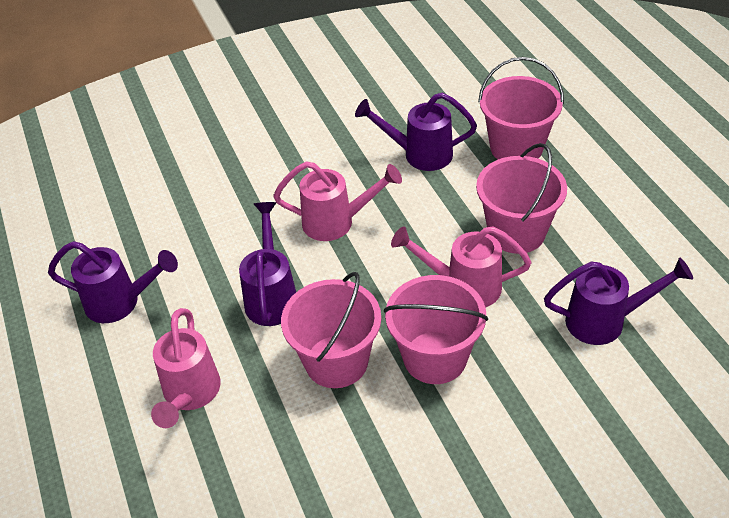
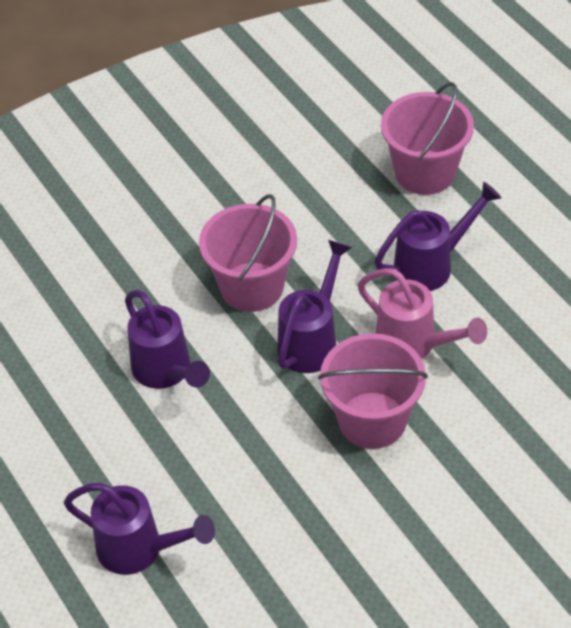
pink bucket: [281,272,381,388] [384,275,488,384] [476,143,567,254] [478,57,564,160] = 4 -> [199,194,297,312] [318,333,428,449] [381,82,474,195] = 3
pink watering can: [151,308,221,428] [273,161,402,241] [391,226,531,308] = 3 -> [358,268,487,359] = 1

